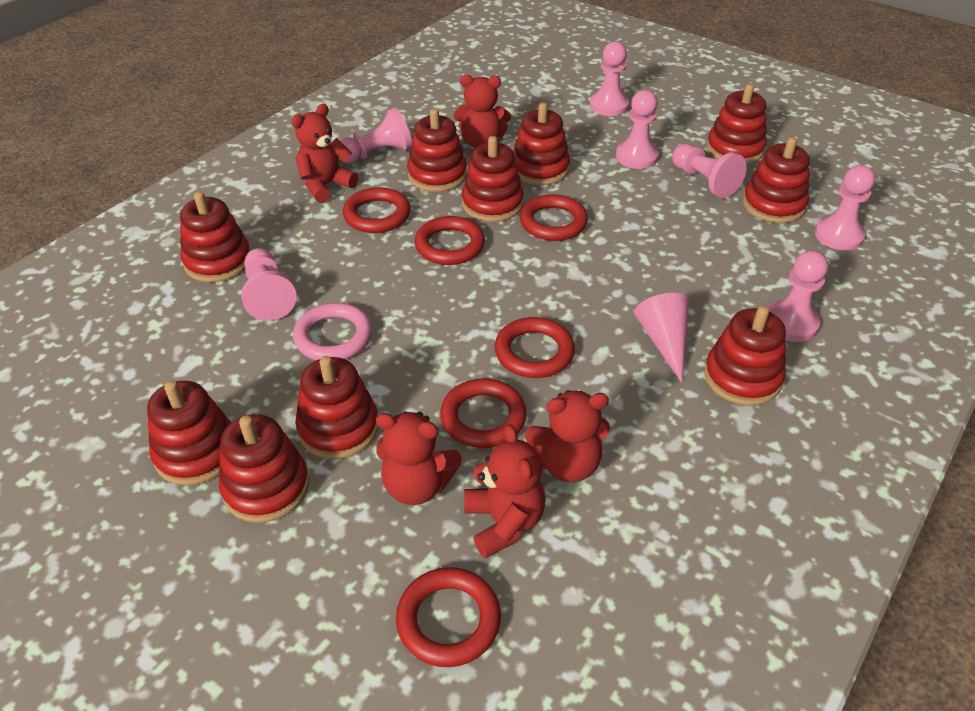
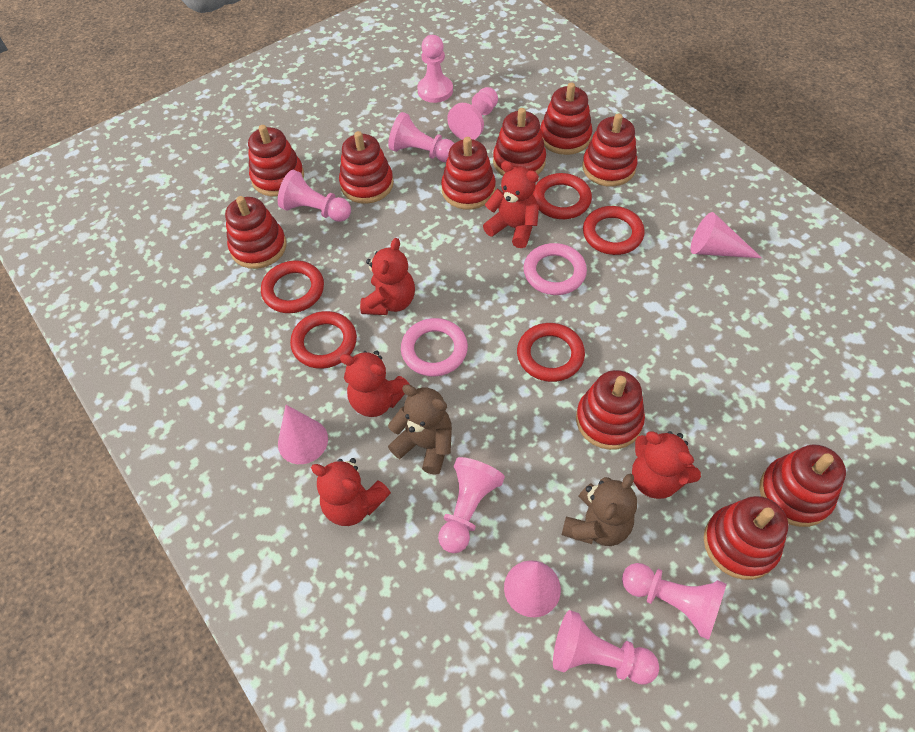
brown teddy bear: none = 0 -> [388,385,452,475] [562,473,637,546] = 2
pink cone: [634,293,689,383] = 1 -> [278,405,328,464] [504,560,561,617] [691,212,762,258] = 3
pink ring: [293,303,372,360] = 1 -> [401,318,468,376] [523,243,587,295] = 2
red ring: [343,187,410,233] [396,567,501,667] [415,216,485,265] [440,379,527,448] [495,317,575,378] [520,194,588,241] = 6 -> [261,261,324,313] [290,311,357,369] [517,323,585,382] [533,173,592,219] [583,206,645,255] = 5

